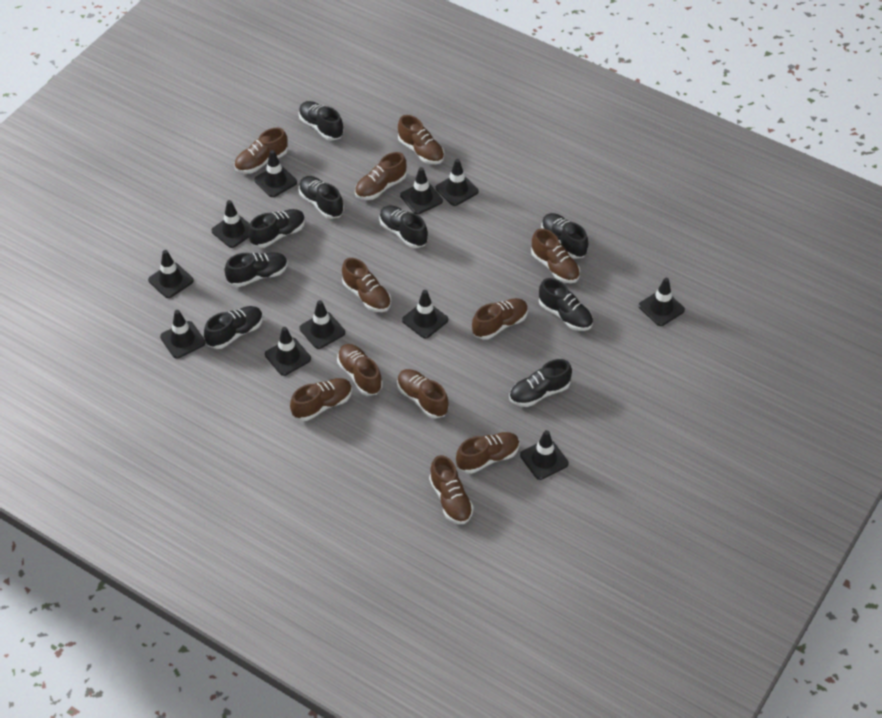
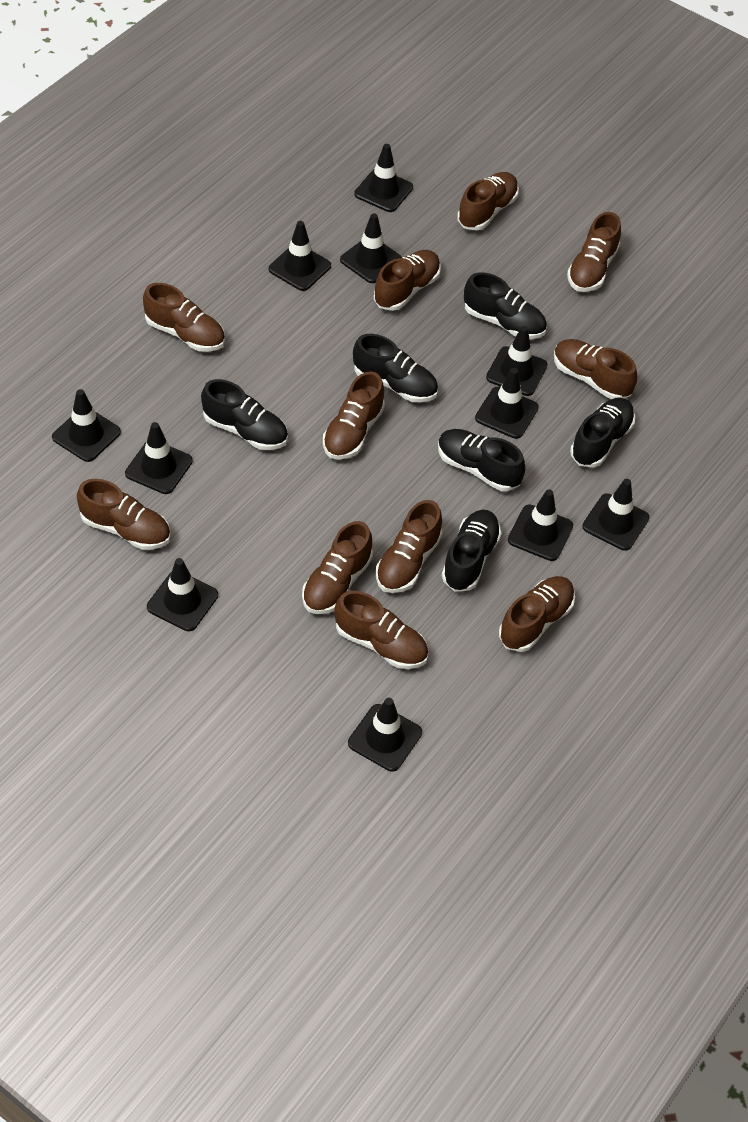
black shoe: [204,306,263,349] [225,252,288,287] [248,209,305,248] [299,101,344,140] [299,176,344,219] [379,206,428,248] [509,359,572,407] [539,278,593,331] [541,213,588,259] = 9 -> [201,379,288,450] [353,334,438,403] [438,429,525,491] [442,510,502,592] [464,272,547,339] [570,398,635,467] = 6

